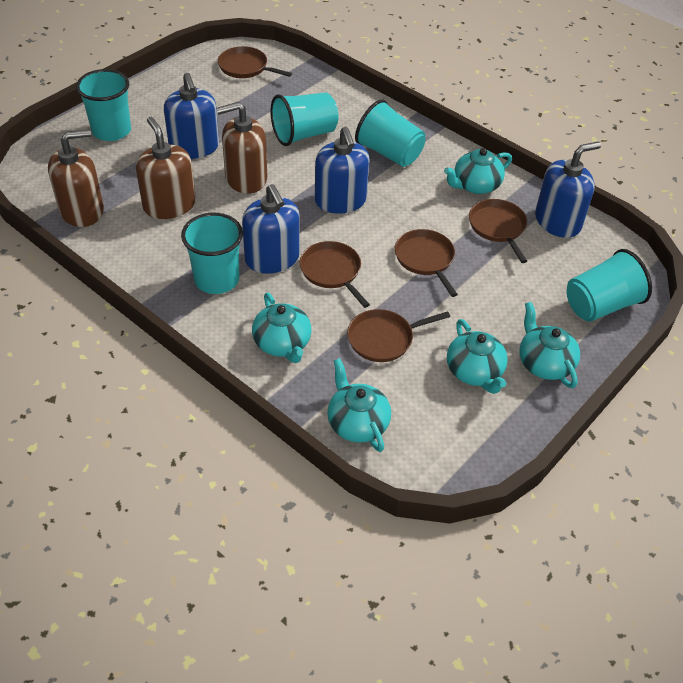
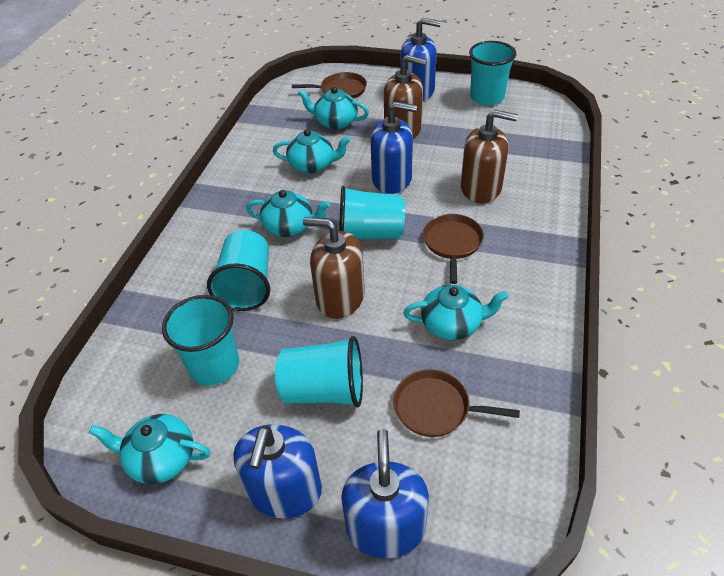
brown pan: [218,46,292,78] [300,241,370,308] [347,309,450,362] [395,229,458,297] [469,199,527,263] = 5 -> [292,72,367,99] [393,369,520,437] [423,214,484,284] = 3

